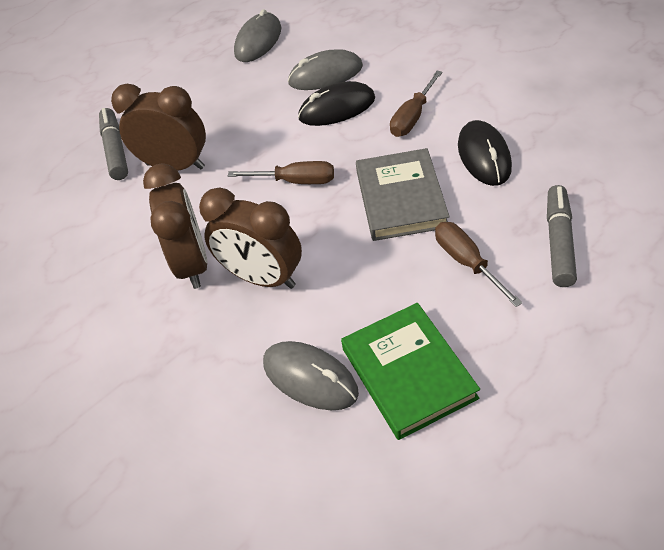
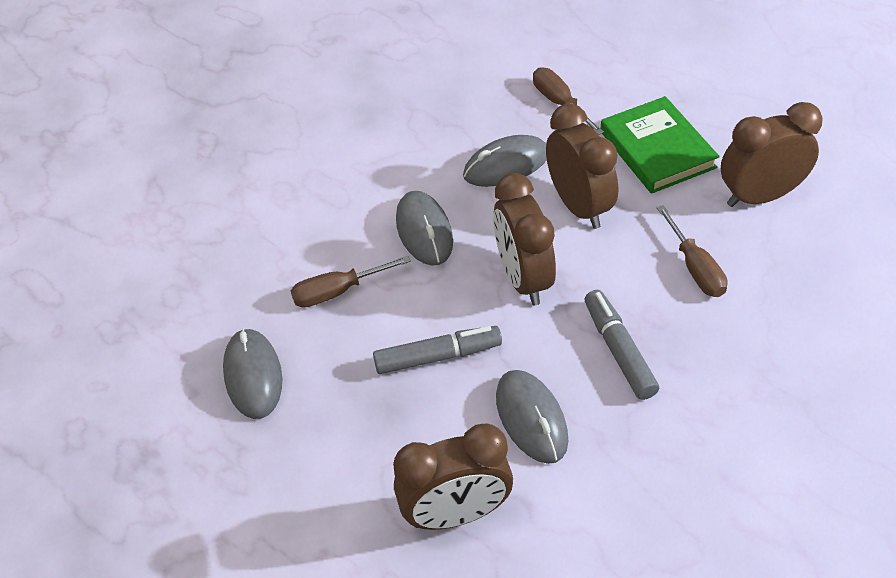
black mouse: [298,81,375,126] [458,120,512,186] = 2 -> none = 0
brown clock: [111,84,206,171] [143,163,208,289] [199,188,302,289] = 3 -> [393,424,513,530] [493,173,556,305] [546,104,618,229] [721,102,823,207] = 4
grey book: [356,148,450,241] = 1 -> none = 0
grey mouse: [234,9,281,62] [263,341,359,410] [288,49,363,90] = 3 -> [223,328,282,419] [396,191,453,266] [463,135,547,187] [496,370,568,464] = 4

